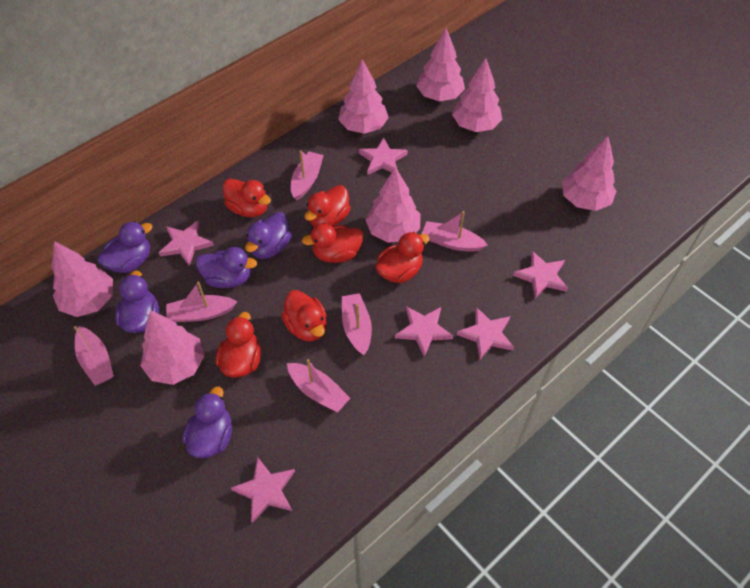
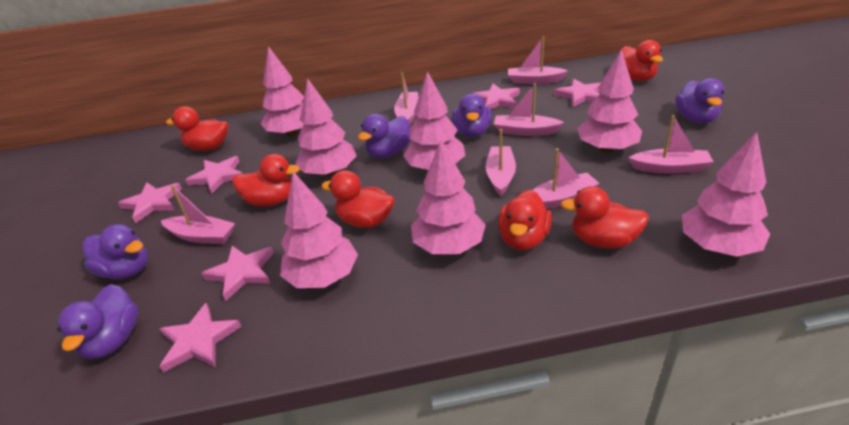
pink boat: [74,326,114,386] [166,282,237,322] [287,359,350,413] [291,150,324,200] [342,293,372,355] [422,211,487,252] = 6 -> [161,185,235,244] [394,73,419,125] [486,129,516,196] [494,83,564,136] [508,36,568,84] [532,148,599,209] [628,115,714,174] = 7

